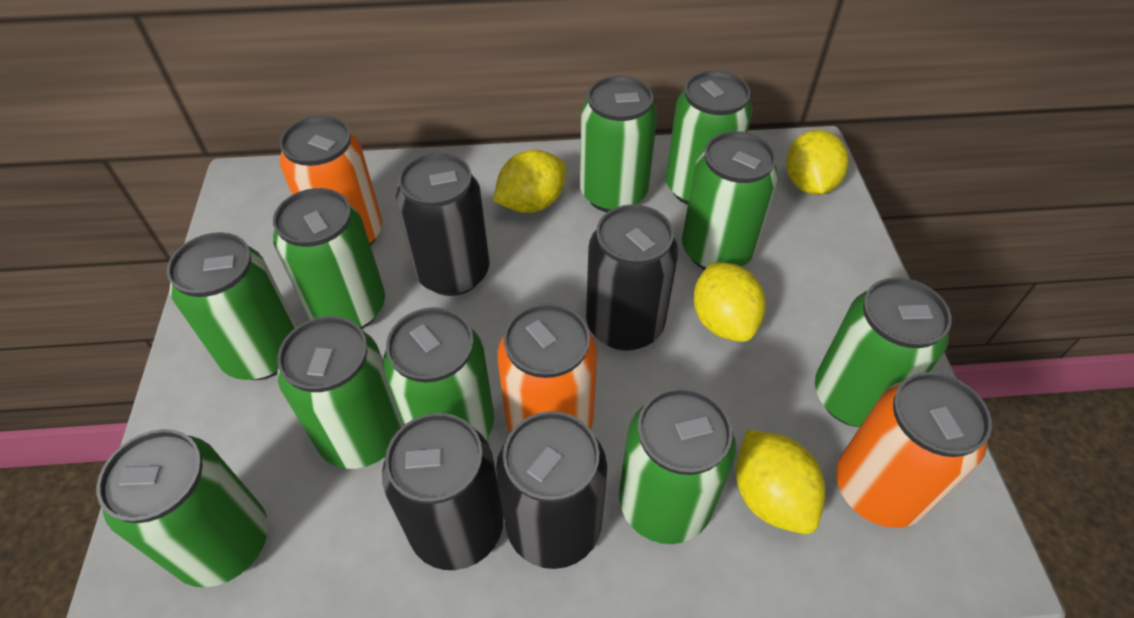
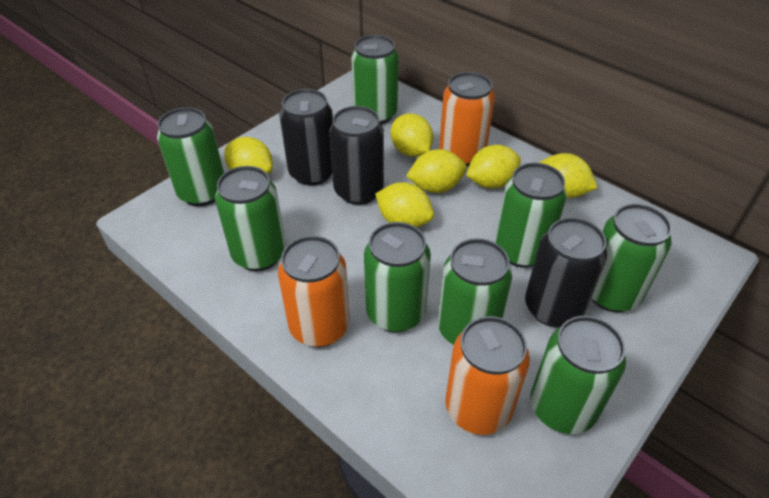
black can: [382,413,504,570] [396,153,490,296] [496,411,607,569] [586,204,678,351] = 4 -> [279,89,333,186] [329,106,384,205] [525,217,607,328] = 3
green can: [97,429,268,587] [167,232,297,380] [273,188,385,329] [277,316,403,469] [383,307,494,440] [580,76,657,212] [619,388,736,544] [666,71,753,205] [682,131,778,270] [815,277,952,427] = 10 -> [157,107,224,206] [215,166,286,271] [351,35,398,124] [364,222,431,332] [438,238,512,345] [495,163,567,268] [531,316,626,434] [591,204,672,312] = 8
yellow lemon: [493,150,567,213] [694,262,766,342] [736,430,825,534] [786,129,849,195] = 4 -> [224,137,273,174] [375,182,434,228] [391,113,434,157] [406,149,467,193] [466,145,521,188] [539,153,598,198] = 6

